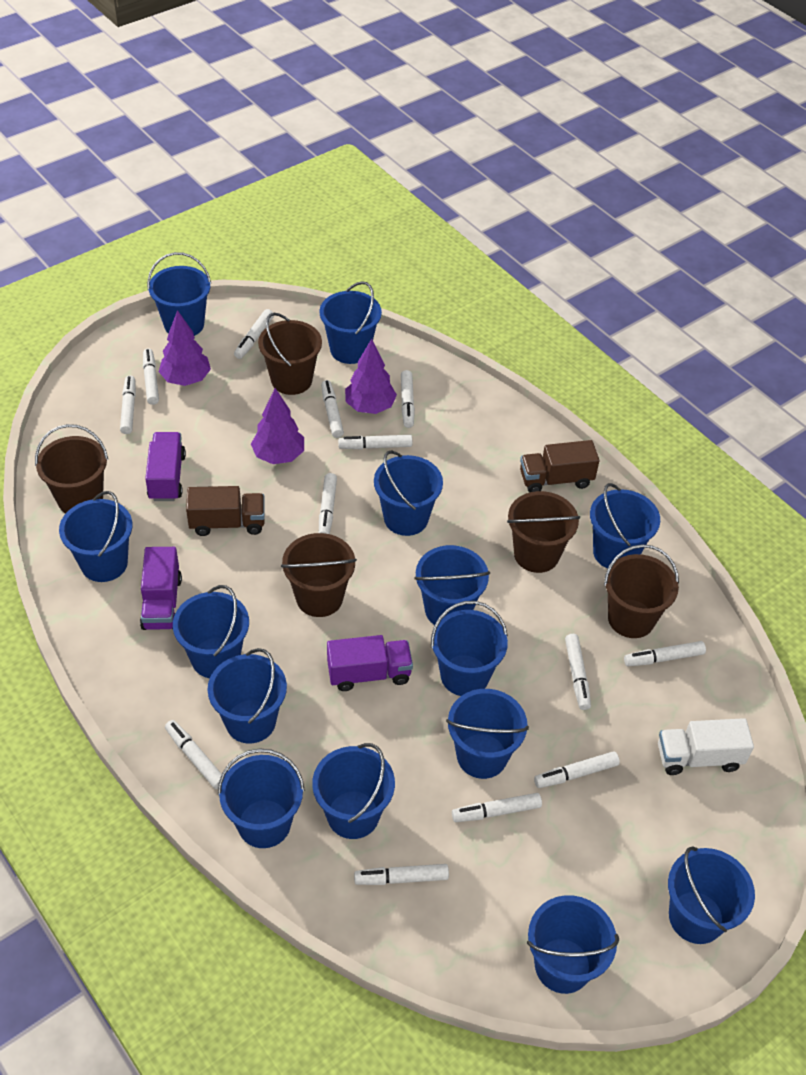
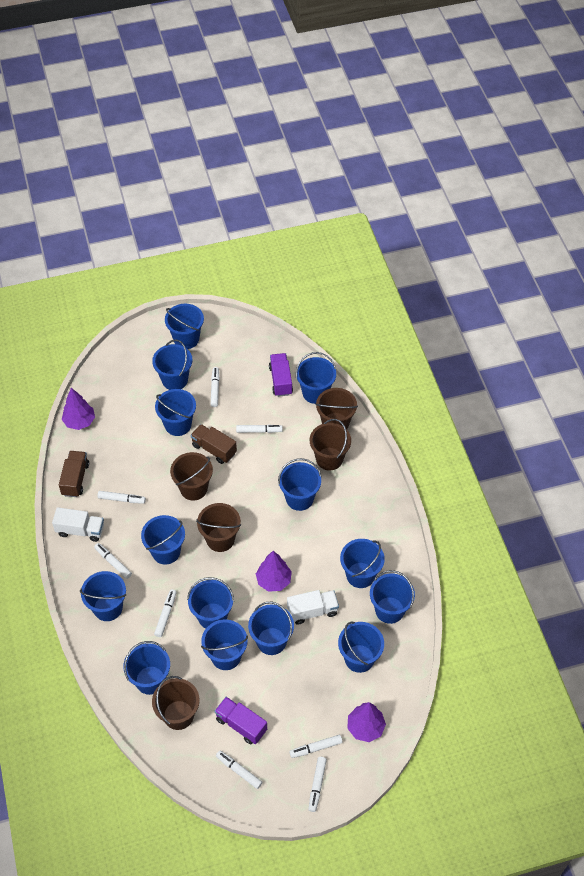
purple truck: [140,547,182,630] [145,432,186,501] [327,635,413,691] = 3 -> [214,697,267,744] [269,353,293,397] = 2
white marker: [120,376,136,434] [143,349,159,405] [165,720,222,789] [234,309,274,359] [319,473,337,534] [321,380,344,438] [338,435,412,450] [354,864,449,885] [401,370,415,428] [452,793,542,822] [534,751,620,788] [565,634,591,710] [624,641,706,666] = 13 -> [94,543,132,579] [98,491,146,504] [154,590,177,637] [211,367,220,407] [216,751,263,789] [236,424,283,433] [289,735,343,758] [309,757,327,812] = 8
white truck: [658,718,754,775] = 1 -> [52,507,104,542] [287,590,339,625] = 2

